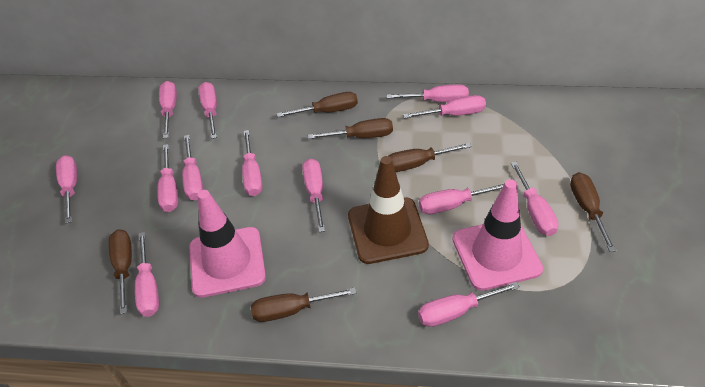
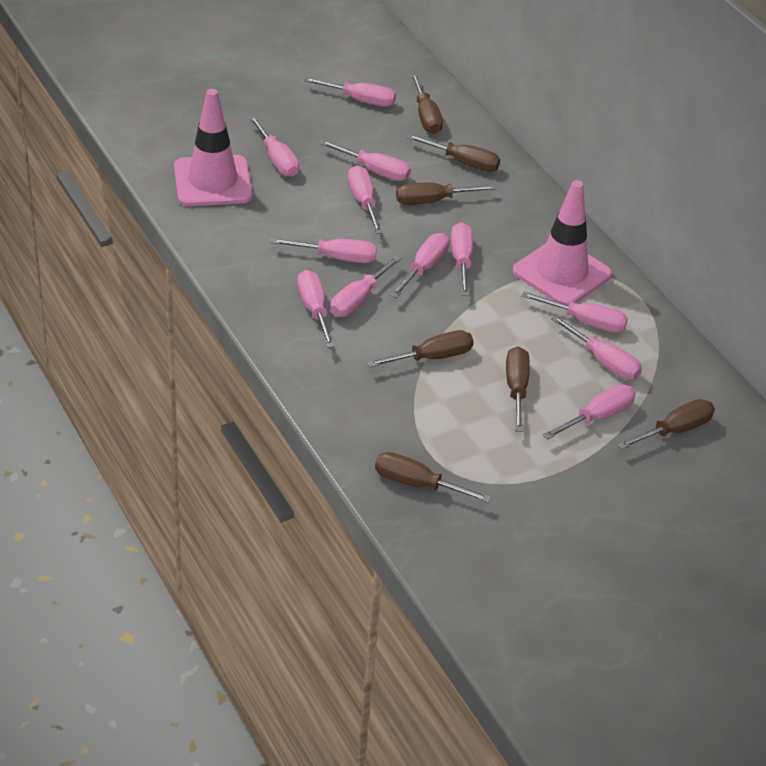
brown screwdriver: [109,229,132,314] [251,287,357,322] [277,92,358,117] [308,118,393,139] [388,143,472,172] [570,172,616,252] = 6 -> [367,330,474,367] [375,452,491,503] [396,183,496,205] [407,134,500,172] [411,73,443,134] [506,346,530,432] [617,399,715,449] = 7
brown traffic cone: [348,156,429,264] = 1 -> none = 0
pink screwdriver: [56,155,77,223] [135,232,159,317] [157,144,178,212] [159,81,177,139] [182,135,203,200] [198,82,217,139] [242,130,263,196] [302,159,325,232] [387,84,469,102] [403,95,486,118] [418,282,520,327] [419,183,505,214] [511,162,558,236] = 13 -> [249,116,299,177] [271,238,377,263] [297,270,335,348] [303,77,396,107] [319,140,411,181] [330,255,402,317] [348,165,383,234] [390,233,449,298] [451,222,473,296] [521,291,628,333] [543,384,636,440] [551,315,642,380] = 12

